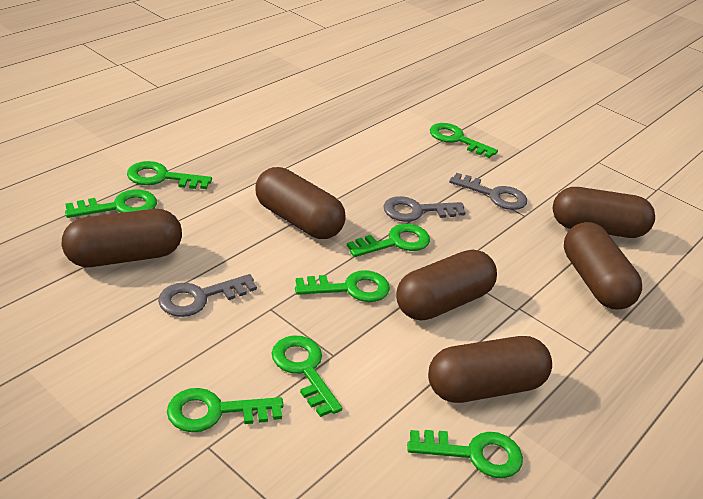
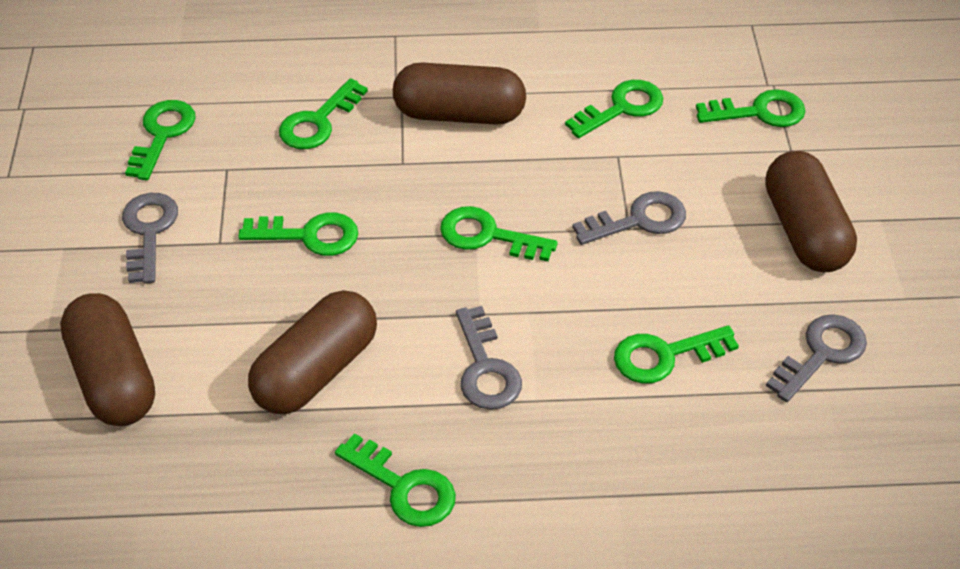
brown capsule: [62,209,182,267] [256,167,346,239] [396,249,497,321] [428,336,552,403] [553,187,655,238] [564,222,642,309] = 6 -> [60,293,155,426] [248,290,377,414] [393,62,526,125] [765,151,857,272] = 4
grey key: [158,274,257,317] [383,196,466,222] [449,173,527,210] = 3 -> [122,193,178,284] [456,306,522,410] [572,191,686,245] [766,314,867,402] = 4

